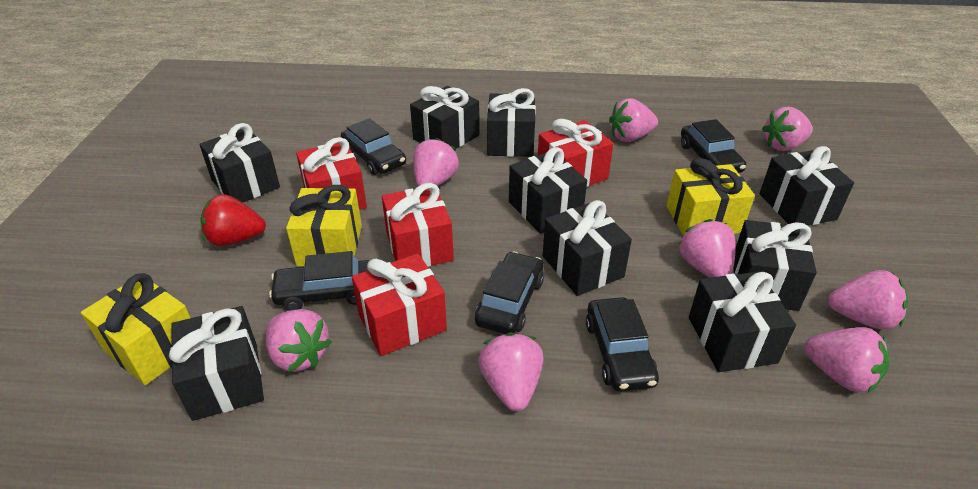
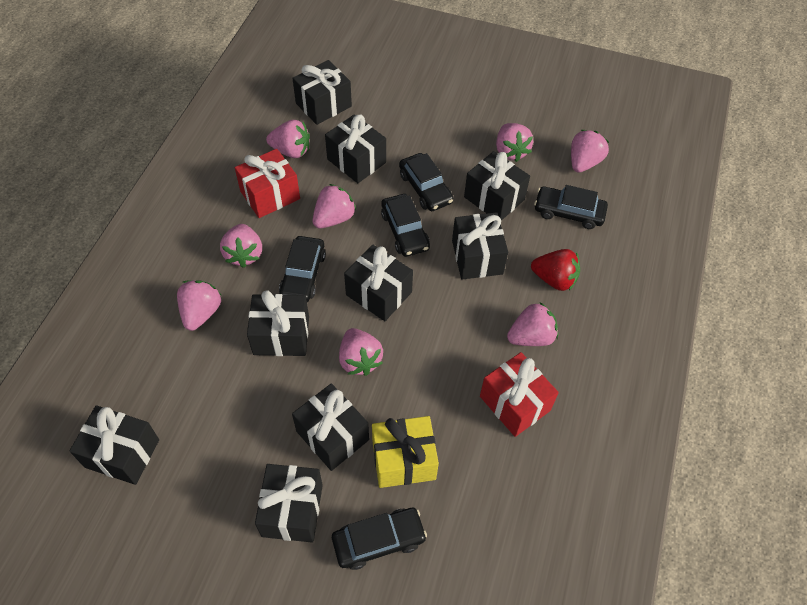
red gift: [296,137,367,210] [352,253,447,356] [382,183,454,267] [538,119,613,187] = 4 -> [235,149,300,218] [480,352,559,437] = 2
yellow gift: [81,273,191,385] [286,185,362,266] [667,158,755,236] = 3 -> [372,416,439,488] = 1

